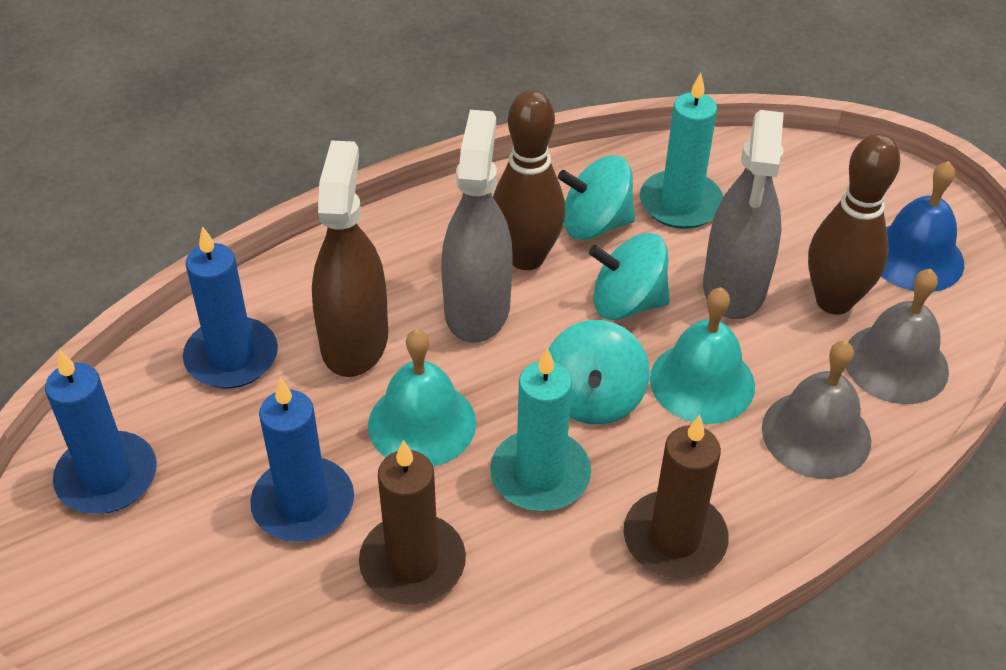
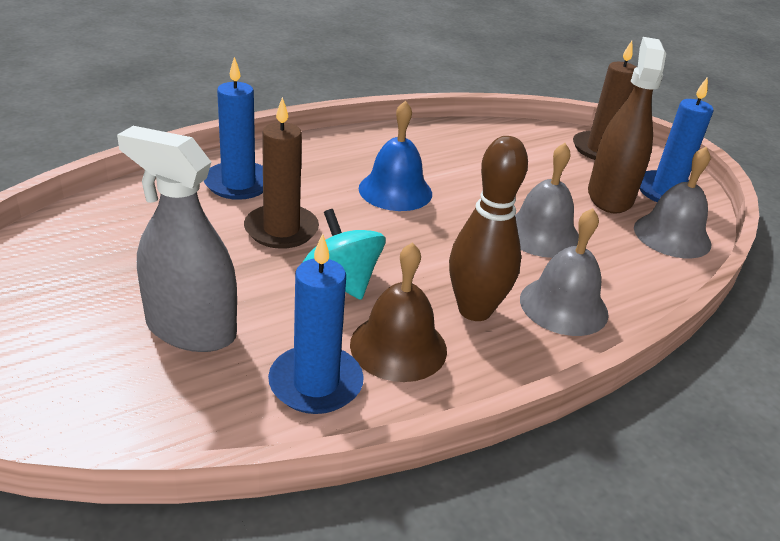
brown bell: none = 0 -> [350,242,447,382] = 1
brown bowling pin: [493,90,565,270] [808,134,900,315] = 2 -> [449,136,528,321] = 1
grey bell: [762,341,871,479] [846,269,949,404] = 2 -> [515,143,579,258] [520,208,609,336] [634,147,711,258] = 3
grey spray bottle: [441,110,513,343] [703,110,784,319] = 2 -> [117,126,237,352] = 1
turquoise bell: [368,329,476,467] [650,287,755,424] = 2 -> none = 0
turquoise candle: [490,348,591,511] [640,73,723,229] = 2 -> none = 0
turquoise spinning top: [549,320,649,424] [558,155,635,240] [589,233,670,320] = 3 -> [303,209,386,300] = 1

